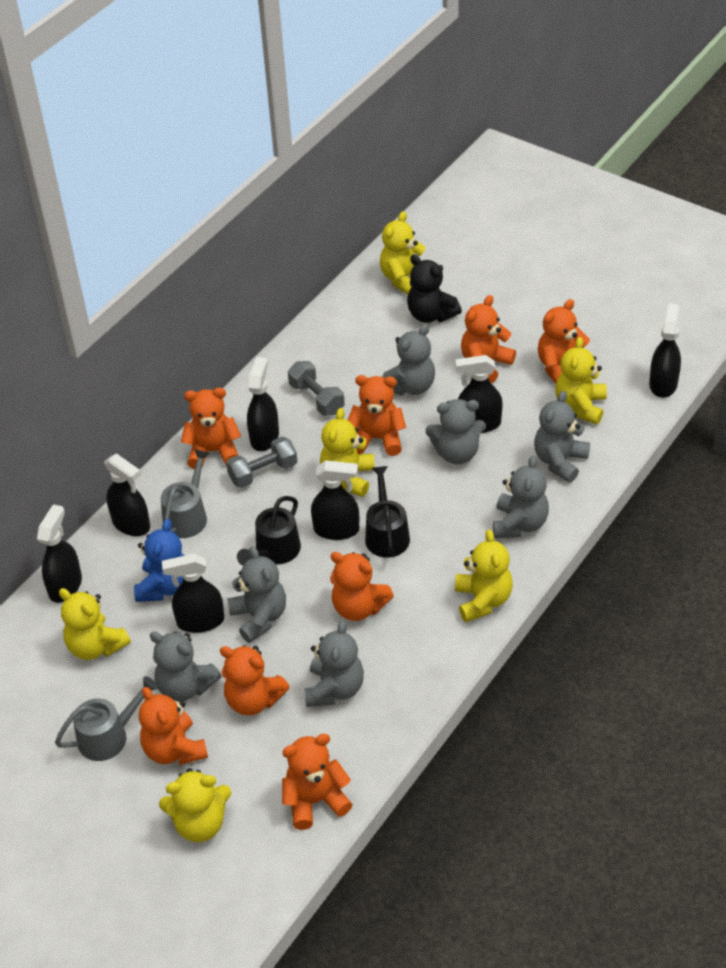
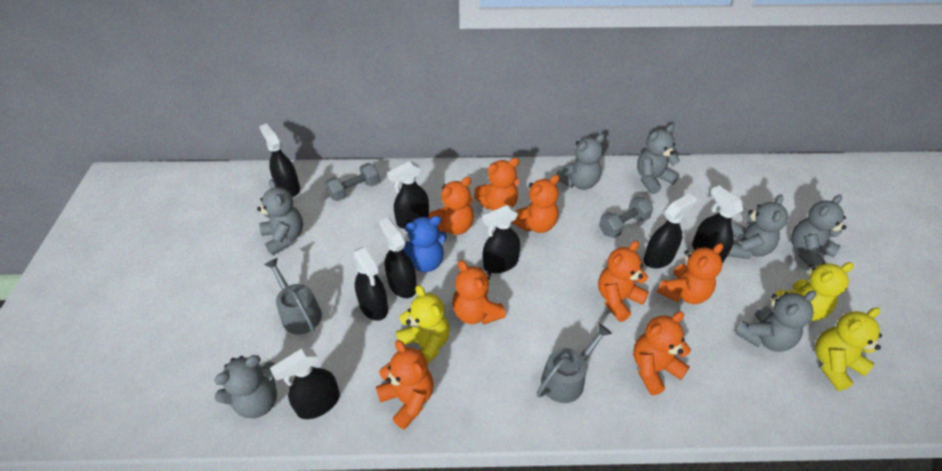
black spray bottle: [37,504,82,603] [104,453,150,536] [162,554,224,633] [247,357,279,451] [311,460,359,540] [455,355,503,433] [649,304,681,398] = 7 -> [259,123,300,197] [270,349,340,419] [353,247,388,321] [379,217,417,298] [387,161,429,229] [482,205,520,273] [644,193,697,268] [692,185,743,263] = 8
black teddy bear: [407,254,462,323] = 1 -> none = 0
black watering can: [237,496,301,566] [365,466,410,558] = 2 -> none = 0
yellow teddy bear: [59,588,131,660] [159,768,231,842] [320,408,375,497] [380,211,425,295] [455,529,513,622] [555,337,607,424] = 6 -> [396,285,450,364] [770,262,854,321] [815,307,882,391] = 3

